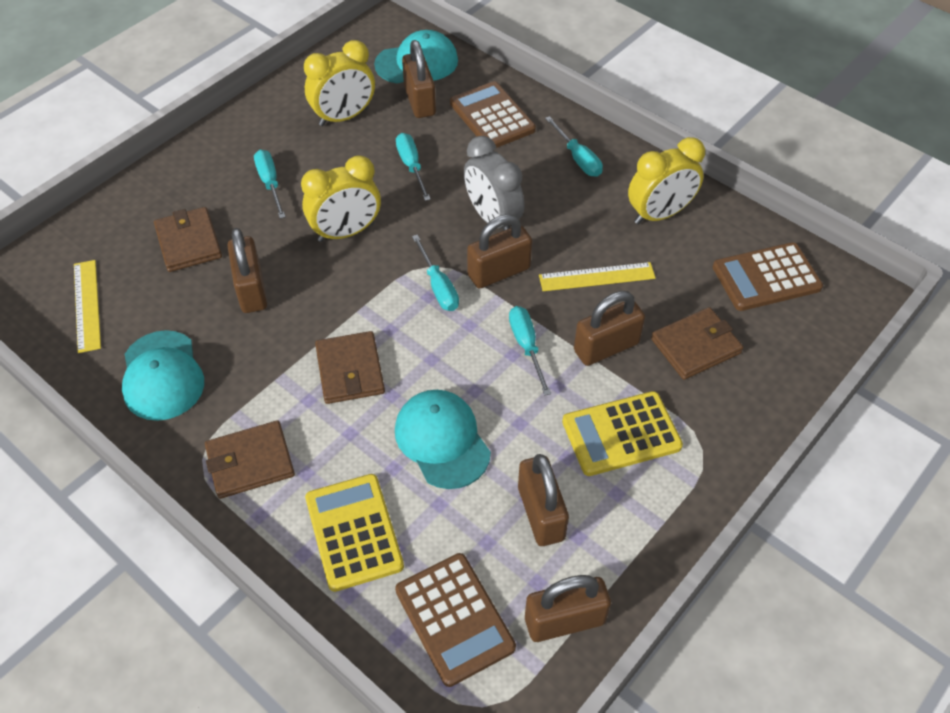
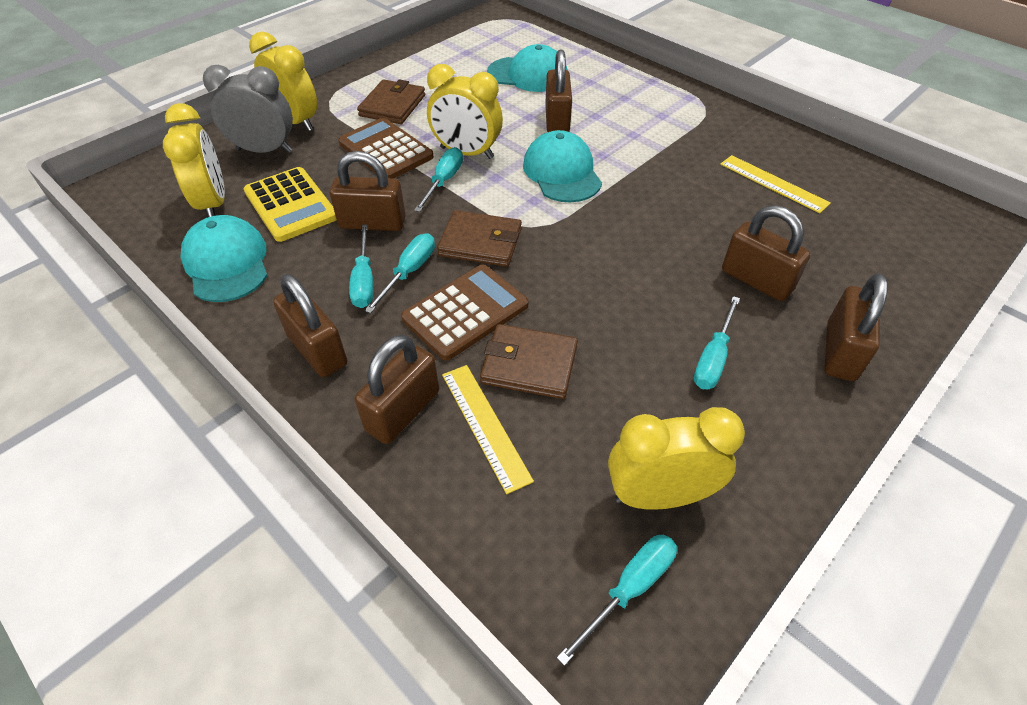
brown calculator: [395,553,516,687] [450,81,536,148] [713,242,823,311] = 3 -> [338,118,434,178] [401,264,529,361] = 2
brown wallet: [154,207,222,272] [205,420,295,499] [315,331,385,404] [651,307,743,380] = 4 -> [357,79,425,124] [437,210,522,267] [480,324,578,399] = 3
yellow calculator: [305,474,404,592] [562,391,683,476] = 2 -> [244,167,337,242] = 1
yellow clock: [301,155,381,242] [304,40,375,126] [628,137,705,224] = 3 -> [163,103,225,217] [249,31,317,131] [427,64,503,159] [608,407,745,510] = 4

